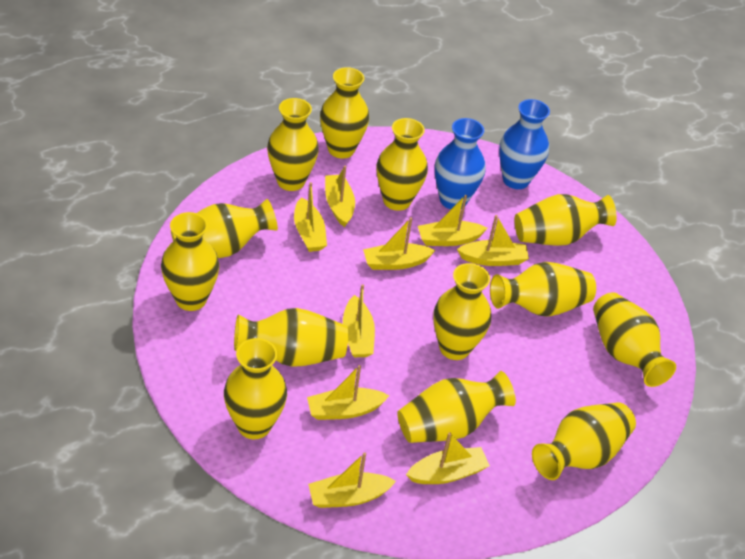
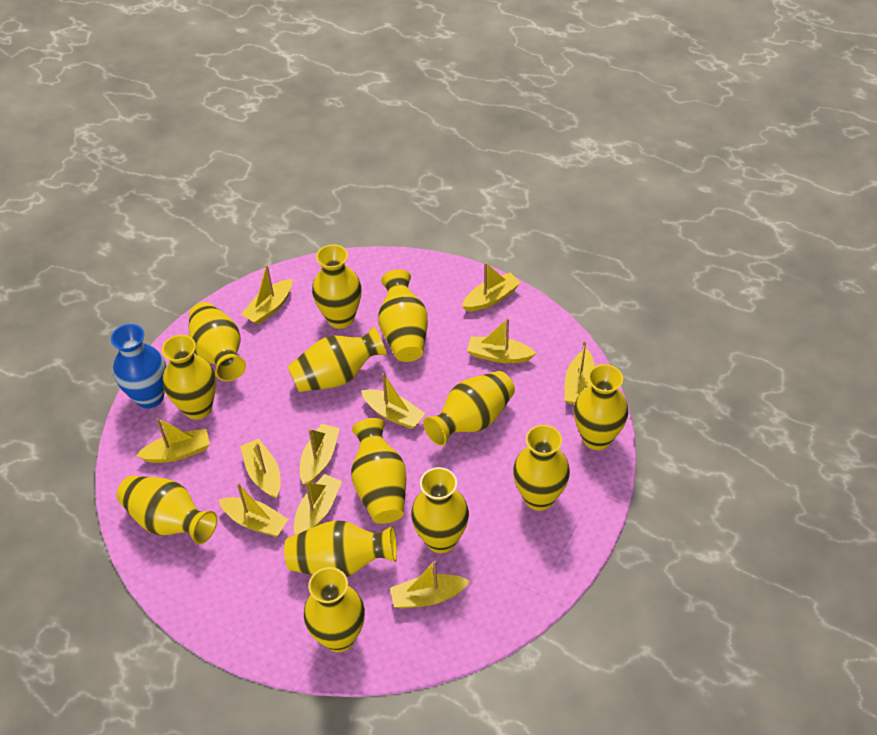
blue vase: [435,118,486,209] [499,99,550,189] = 2 -> [111,324,166,408] = 1
yellow boat: [294,182,327,252] [307,365,389,420] [308,452,396,508] [325,165,355,227] [343,284,375,357] [363,217,436,270] [406,432,490,484] [418,195,488,246] [457,215,529,266] = 9 -> [136,418,210,463] [219,483,288,537] [240,438,280,499] [241,265,292,325] [294,474,342,535] [300,424,340,485] [361,373,425,429] [390,561,470,608] [462,262,520,312] [467,318,536,363] [564,341,595,404] = 11

